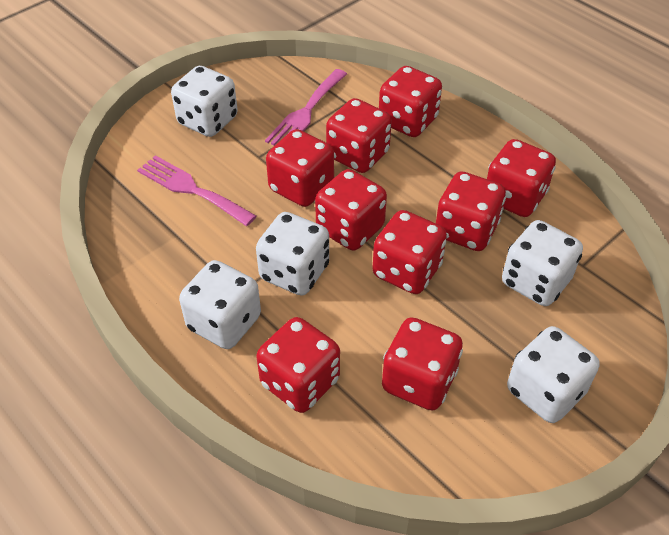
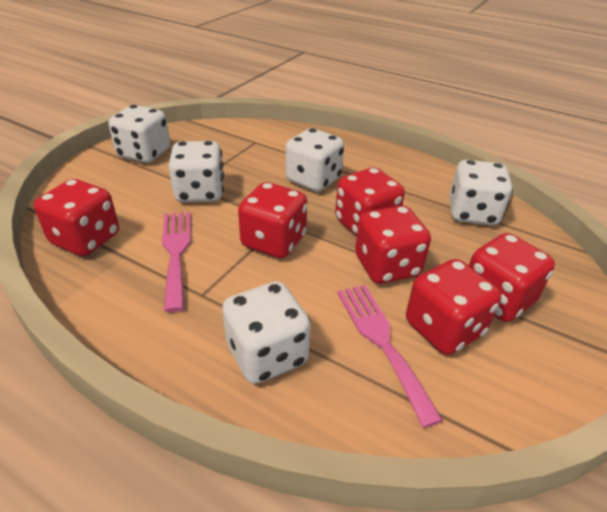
red dice: [256,317,340,413] [266,129,334,207] [315,169,387,251] [326,98,392,173] [372,210,447,294] [379,66,442,137] [382,317,463,411] [436,172,506,251] [487,139,556,217] = 9 -> [34,179,119,256] [238,182,307,258] [335,168,405,236] [355,206,431,284] [406,259,501,355] [469,233,555,322] = 6

